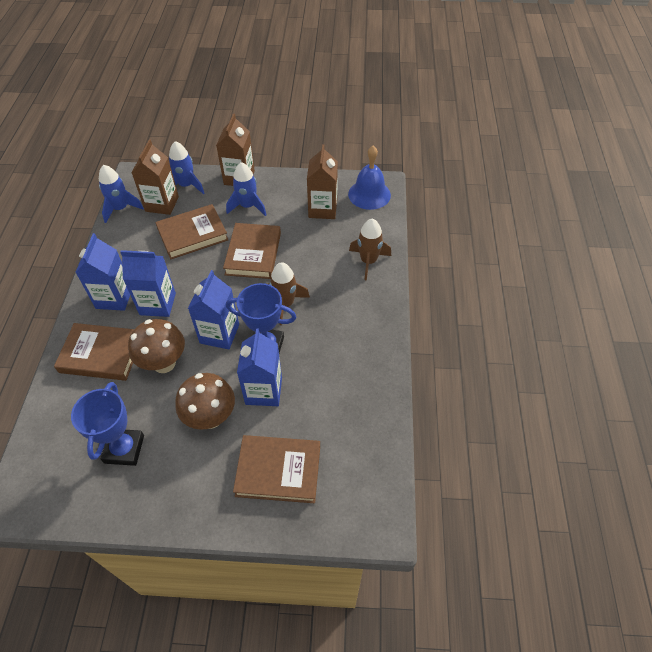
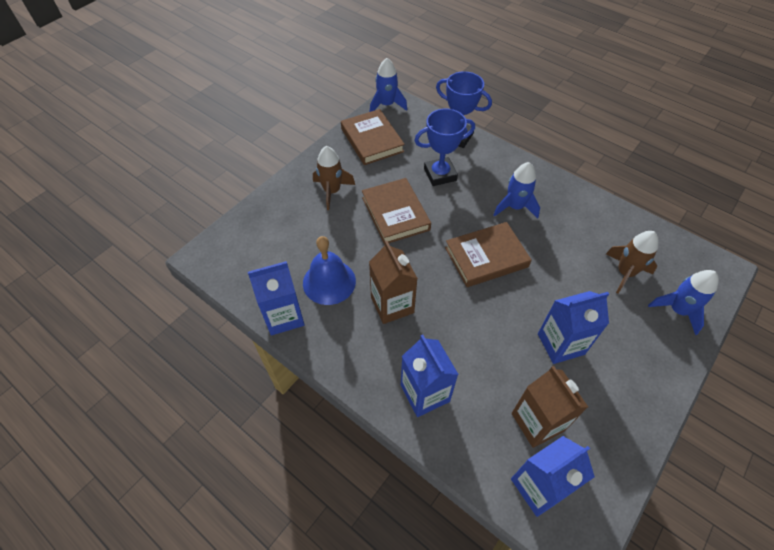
brown book: [54,323,134,381] [155,204,228,259] [223,223,281,279] [233,435,320,503] = 4 -> [341,109,405,165] [362,178,431,244] [445,222,532,287] = 3
brown carton: [131,140,179,215] [216,113,255,186] [307,144,338,219] = 3 -> [369,241,418,324] [512,366,588,448] = 2
brown mushroom: [128,319,185,373] [175,373,235,430] = 2 -> none = 0

